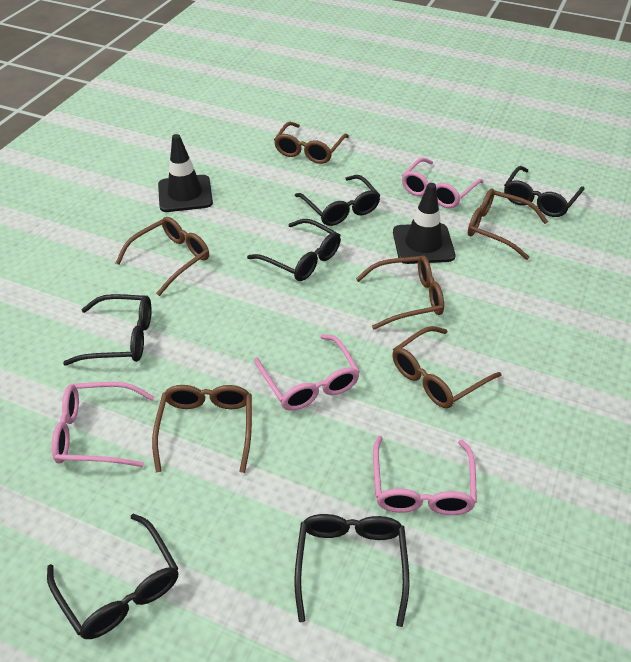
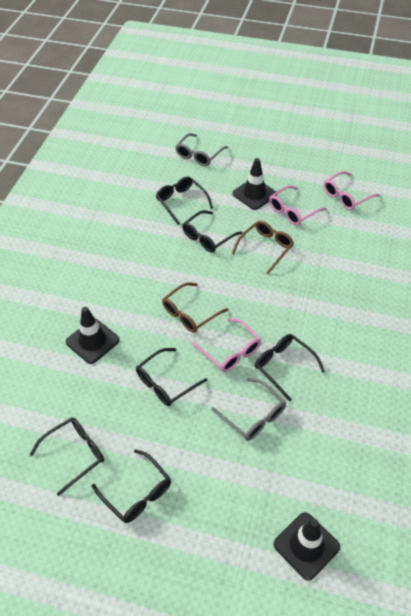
black traffic cone: [158,134,213,212] [393,183,455,264] = 2 -> [66,307,120,364] [232,158,277,210] [273,512,340,581] = 3
brown glasses: [115,217,209,296] [152,385,252,473] [274,122,349,164] [356,255,444,330] [392,326,501,408] [468,188,548,260] = 6 -> [162,282,228,333] [232,221,294,274] = 2
grey glasses: none = 0 -> [175,133,228,166] [211,378,286,441] = 2
pink glasses: [52,382,155,467] [254,334,360,411] [373,436,477,515] [402,158,483,208] = 4 -> [192,318,261,372] [269,185,327,225] [324,171,380,210] = 3

